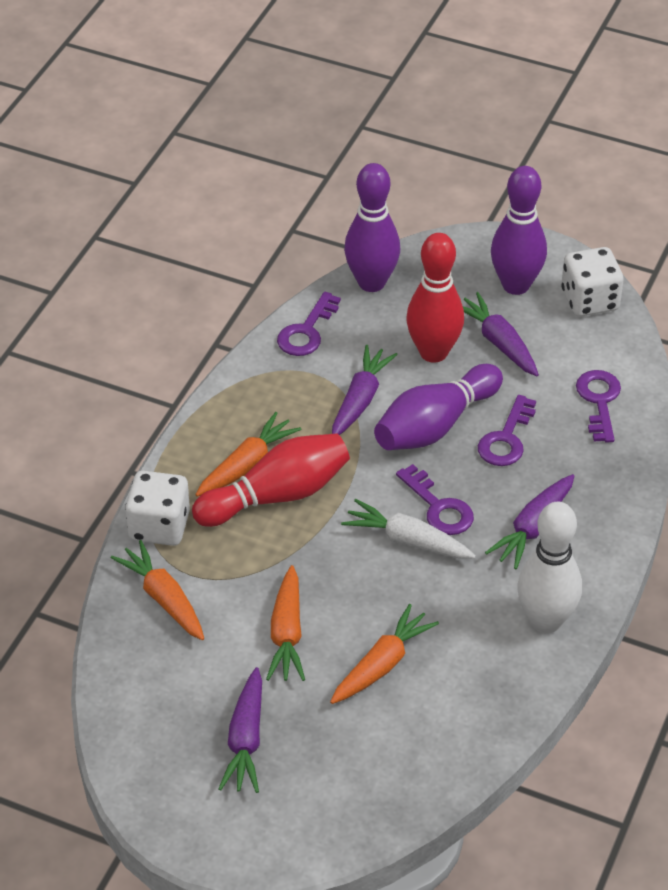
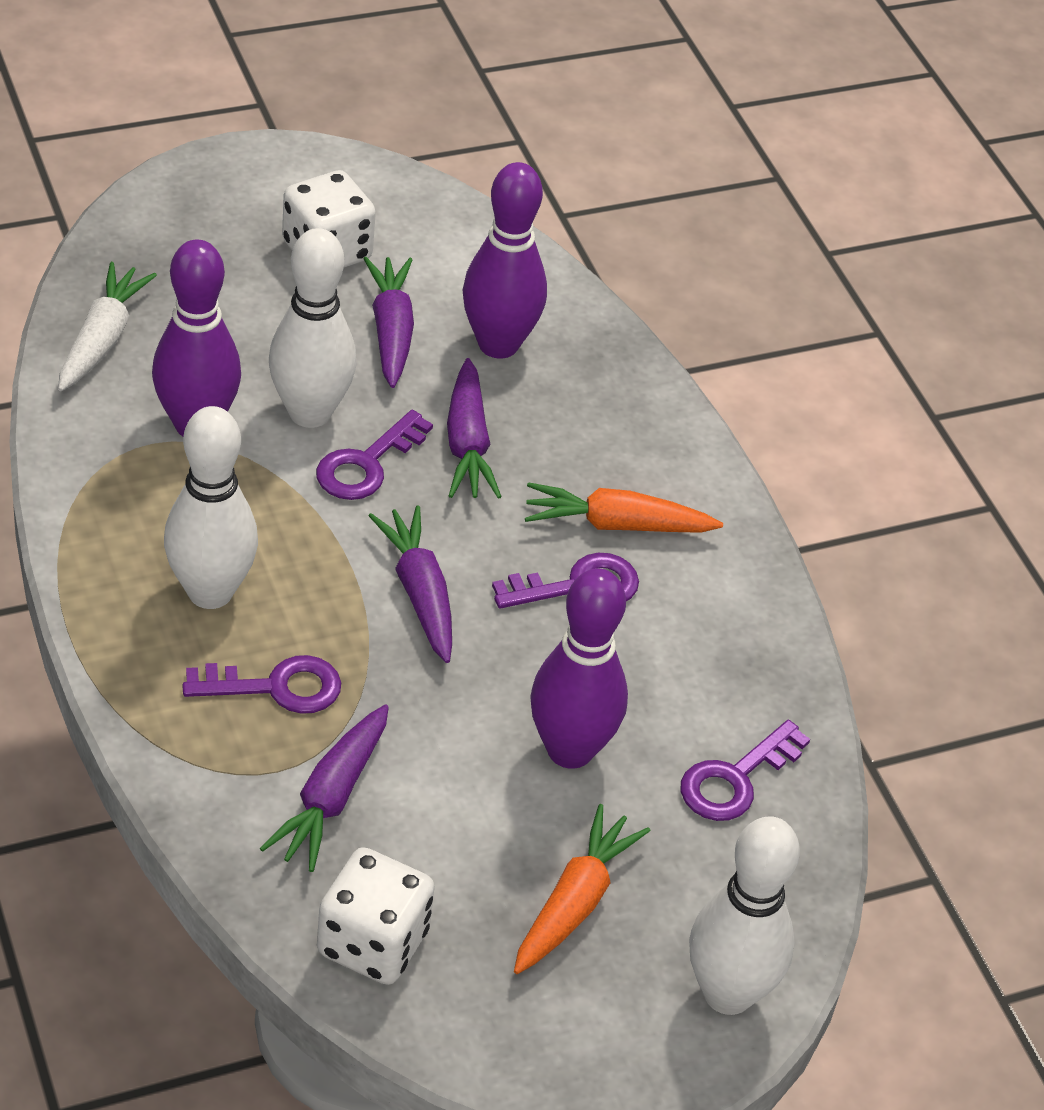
orange carrot: [111,540,204,640] [195,412,301,496] [266,565,305,681] [330,604,439,704] = 4 -> [514,804,650,974] [525,482,723,533] = 2
red bowling pin: [192,433,350,527] [406,233,464,363] = 2 -> none = 0
white bowling pin: [517,502,582,633] = 1 -> [164,406,258,609] [269,228,356,428] [689,816,800,1015] = 3

